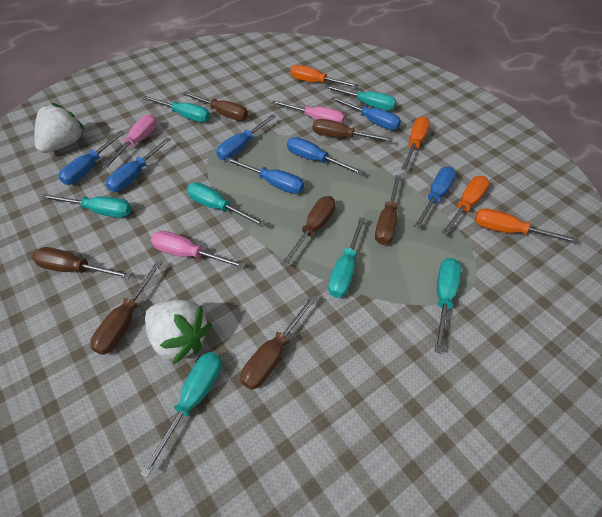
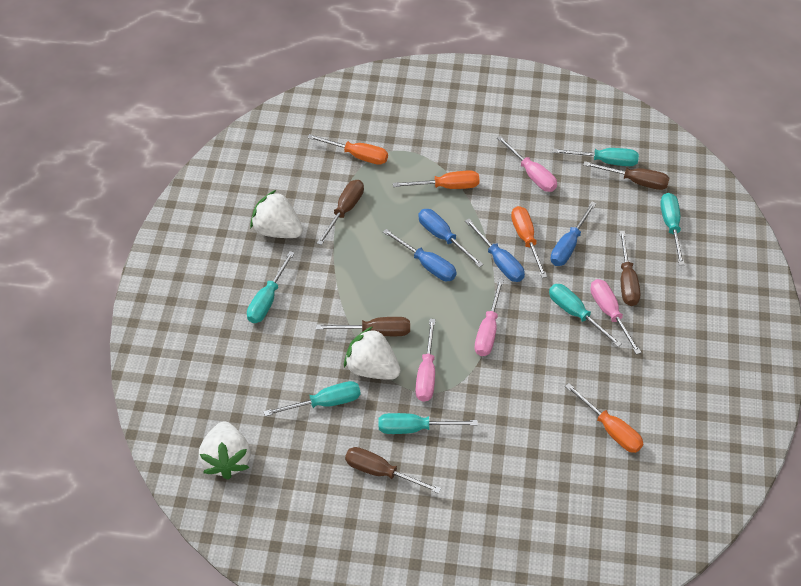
blue screwdriver: [59,131,125,185] [106,137,171,192] [216,114,276,160] [225,157,304,194] [287,137,364,175] [331,97,401,130] [414,167,456,229] = 7 -> [383,229,457,281] [418,209,484,268] [465,219,525,282] [550,202,596,266] = 4
brown screwdriver: [32,247,132,279] [90,261,162,355] [183,92,248,121] [240,295,317,390] [281,196,335,266] [312,119,393,142] [375,175,401,245] = 7 -> [316,317,410,336] [317,180,364,245] [345,447,441,494] [583,161,669,190] [619,231,640,306] = 5
pink screwdriver: [102,115,157,169] [151,231,246,269] [271,100,345,123] = 3 -> [415,319,435,402] [475,279,504,356] [497,136,557,192] [590,279,642,355] = 4
turquoise screwdriver: [41,194,132,218] [140,352,222,477] [143,96,210,122] [187,182,266,227] [324,85,396,111] [328,217,366,298] [434,258,461,354] = 7 -> [247,251,295,323] [264,381,361,416] [379,413,478,434] [549,284,622,347] [553,148,639,166] [660,193,685,265] = 6
white strawberry: [34,103,85,153] [145,300,212,364] = 2 -> [199,422,251,480] [250,190,303,238] [344,327,401,380] = 3

